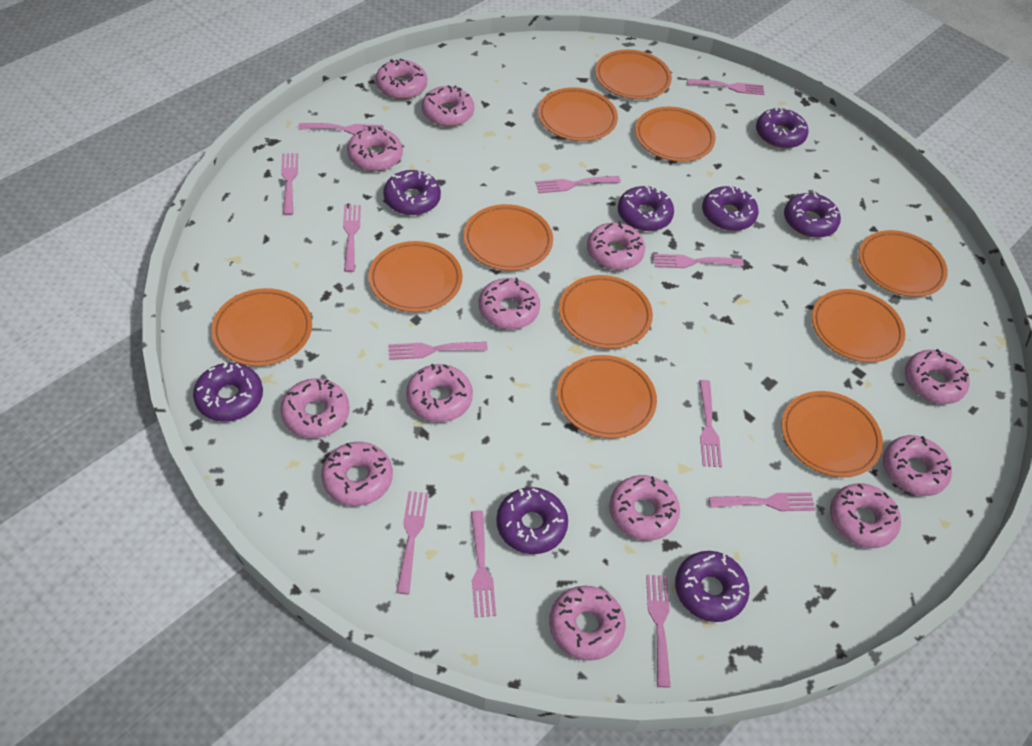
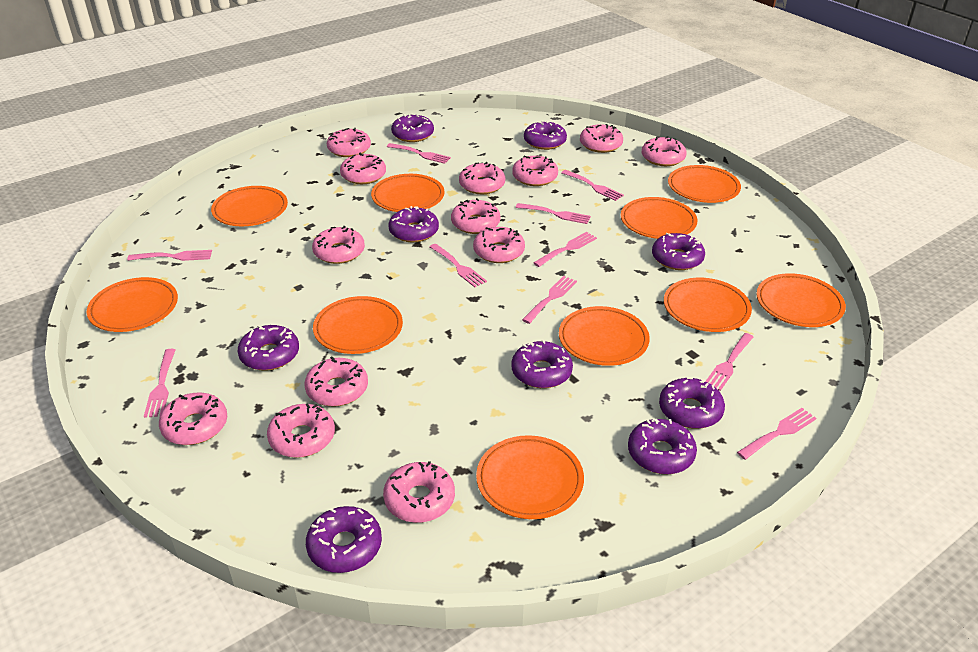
orange plate: [211,288,312,366] [368,241,462,312] [464,204,553,271] [538,87,618,141] [557,355,657,438] [559,275,653,349] [595,50,672,99] [635,107,716,162] [781,391,883,477] [812,289,905,363] [859,230,948,297] = 11 -> [87,277,178,332] [211,186,288,226] [313,296,403,354] [371,174,444,212] [476,435,584,519] [559,306,650,366] [621,197,697,239] [664,278,752,332] [668,165,741,203] [756,273,846,327] = 10
pink fork: [281,153,298,215] [298,123,384,135] [343,205,361,272] [388,342,488,360] [396,491,428,594] [471,510,496,617] [535,176,621,193] [646,575,670,687] [653,254,744,268] [688,79,764,95] [699,380,722,467] [709,492,816,511] = 12 -> [127,250,212,261] [144,349,176,418] [387,143,451,164] [430,244,487,287] [516,203,591,224] [522,276,577,324] [533,232,597,267] [561,170,624,201] [706,333,753,391] [737,408,816,460] = 10
purple donut: [193,362,263,422] [383,170,441,215] [496,487,568,554] [618,186,674,231] [675,551,749,622] [702,186,759,231] [756,107,808,149] [784,192,841,238] = 8 -> [238,325,299,371] [306,506,382,573] [388,206,439,242] [391,114,434,142] [511,340,573,388] [524,120,567,150] [628,419,697,474] [652,233,705,270] [659,377,725,429] = 9

